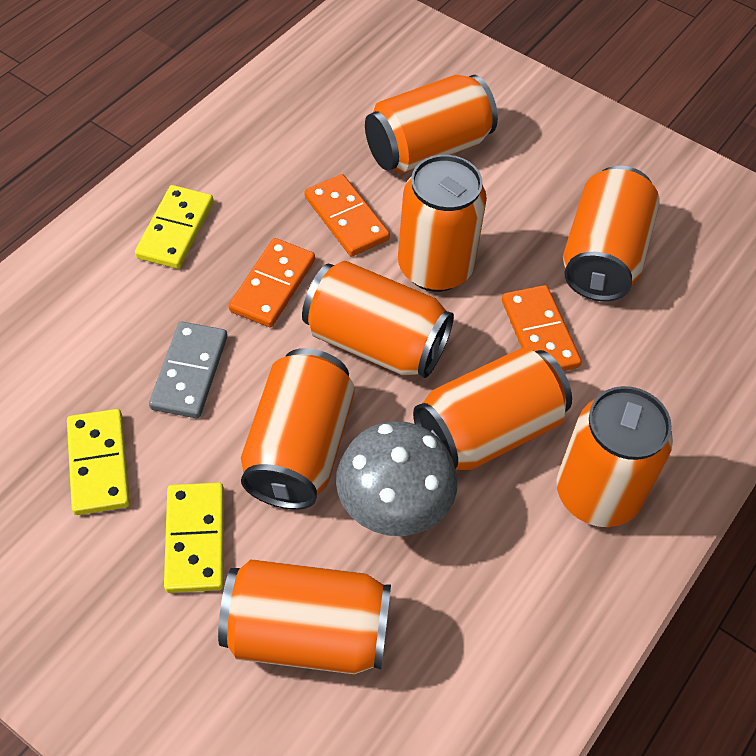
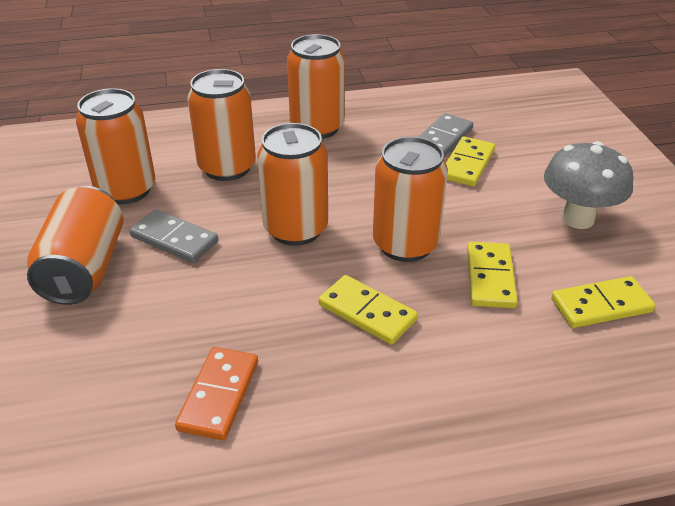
grey domino: [149,321,227,418] = 1 -> [130,209,218,263] [419,113,473,157] = 2
orange can: [218,559,391,674] [241,348,355,509] [302,261,454,378] [365,75,498,174] [398,155,487,292] [413,348,572,470] [557,386,673,527] [563,166,660,301] = 8 -> [27,186,123,305] [76,88,155,204] [187,69,256,181] [257,123,328,246] [287,34,345,139] [373,137,448,262] = 6
orange domino: [228,238,315,327] [305,174,390,256] [502,285,581,371] = 3 -> [175,347,258,440] = 1
yellow domino: [67,409,130,515] [135,185,213,269] [164,483,224,593] = 3 -> [319,275,418,345] [446,137,495,187] [467,242,518,308] [551,276,655,328] = 4

